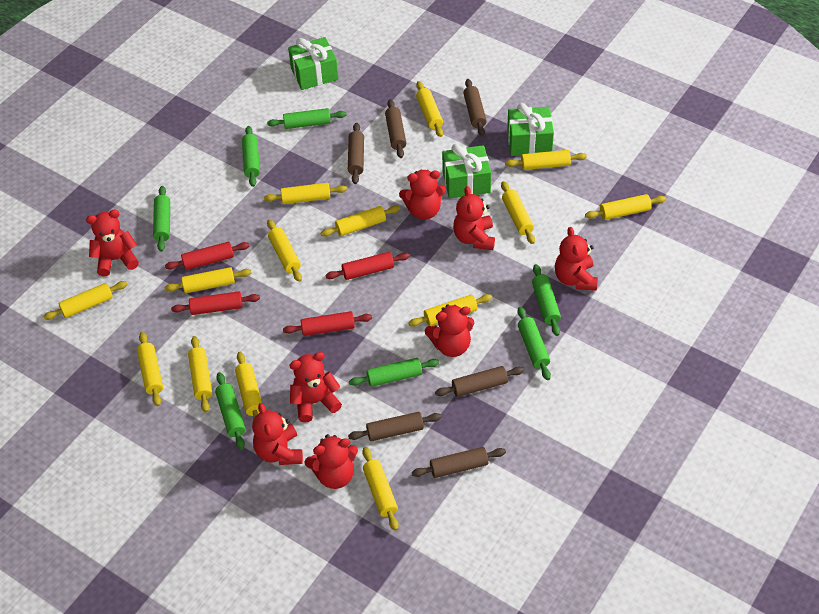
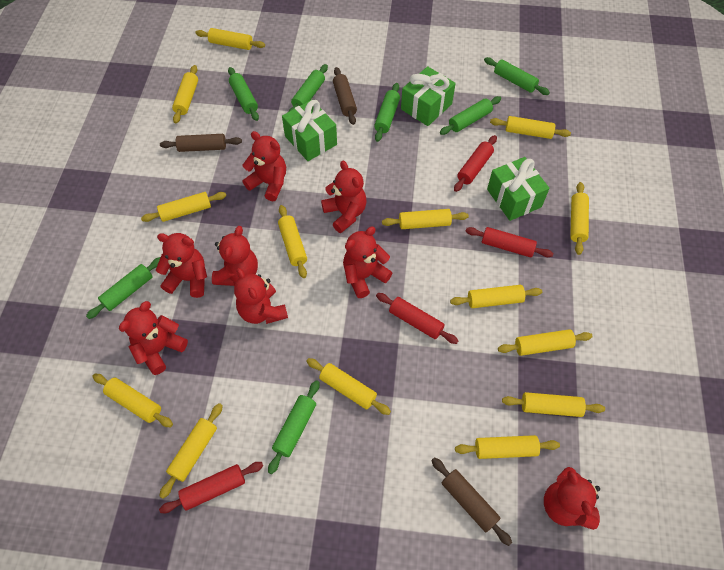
brown rolling pin: [348,123,364,184] [348,412,441,441] [385,99,406,158] [412,447,506,478] [435,366,524,397] [463,79,487,136] = 6 -> [160,134,242,152] [333,67,357,125] [431,457,512,546] = 3

